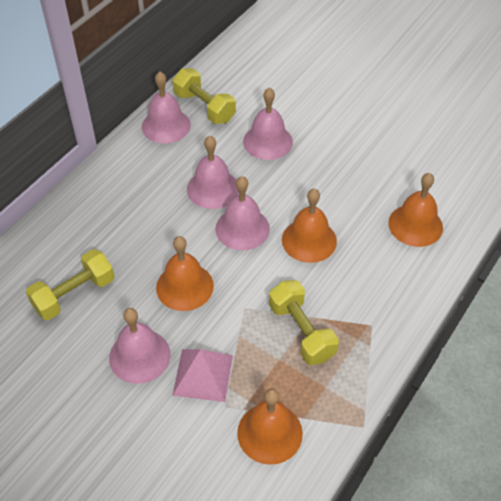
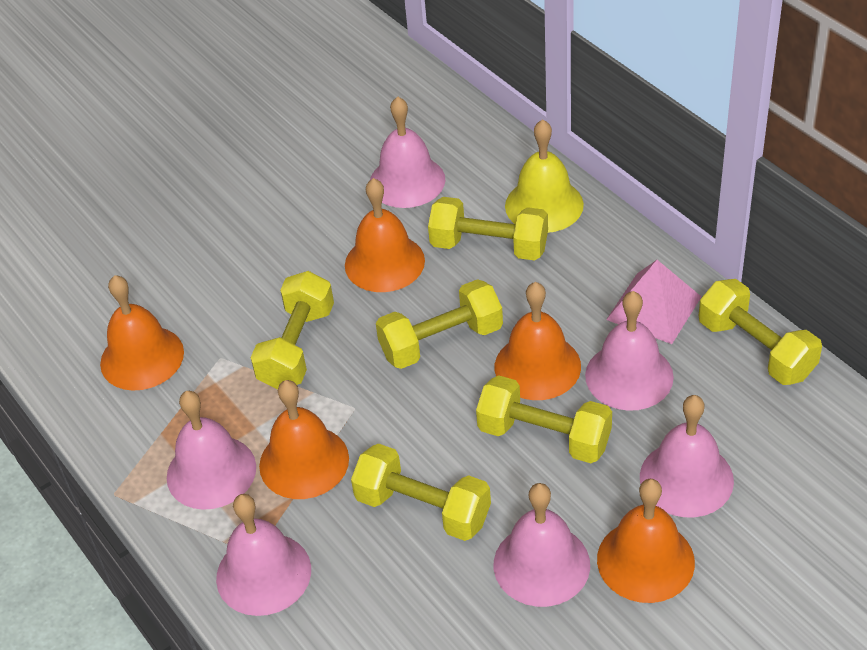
orange bell: [156,236,214,311] [237,388,303,465] [282,188,337,263] [388,173,443,247] = 4 -> [100,275,184,391] [259,380,349,499] [345,178,425,292] [495,282,581,400] [597,479,695,603] = 5
pink bell: [109,308,171,384] [142,72,191,144] [187,136,239,209] [215,176,270,250] [243,88,293,160] = 5 -> [167,391,256,510] [216,494,311,616] [370,97,445,208] [494,483,590,607] [585,291,674,411] [640,395,734,517] = 6
yellow bell: none = 0 -> [505,119,584,233] = 1
yellow dumbbell: [26,249,115,320] [173,69,236,124] [269,280,339,365] = 3 -> [251,271,334,390] [351,444,491,541] [376,279,503,369] [428,197,548,261] [476,375,612,463] [699,279,822,385] = 6

